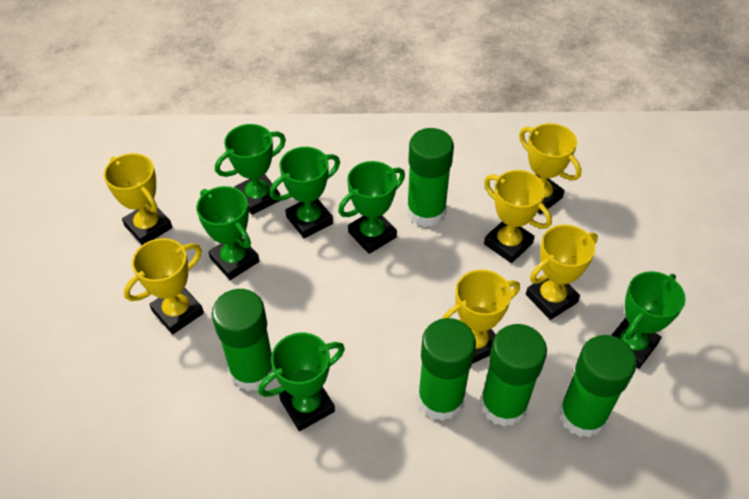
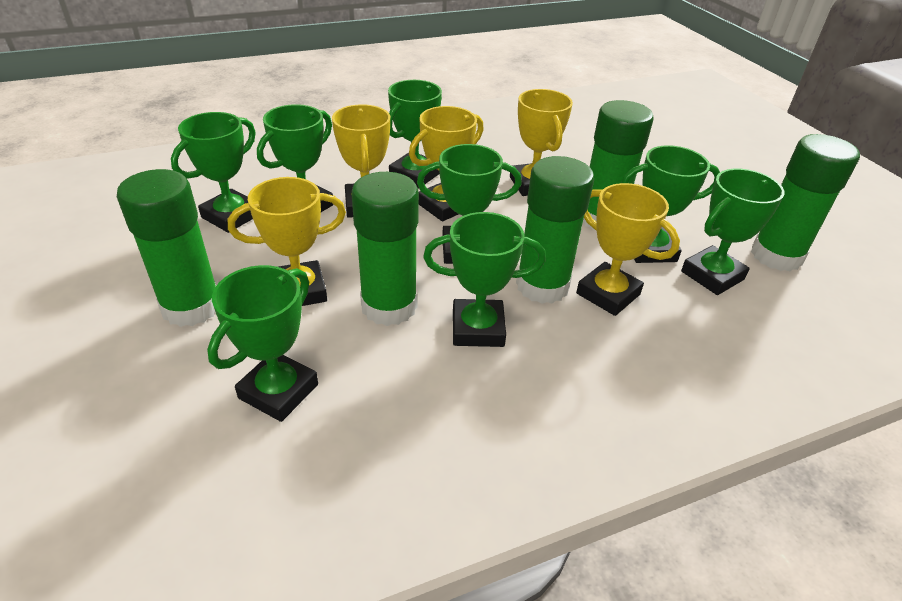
green trophy: [196,186,259,280] [215,124,286,215] [258,333,345,431] [270,147,340,238] [338,161,405,254] [611,271,686,369] = 6 -> [171,112,256,233] [207,265,318,422] [257,104,334,212] [388,80,442,189] [417,144,522,264] [423,212,546,347] [621,145,720,263] [681,169,785,295] = 8
yellow trophy: [104,153,172,245] [124,238,204,334] [442,269,520,364] [484,170,552,263] [519,123,581,214] [526,225,598,320] = 6 -> [228,177,346,306] [332,104,390,218] [409,106,484,221] [510,89,573,196] [576,183,680,316] = 5

